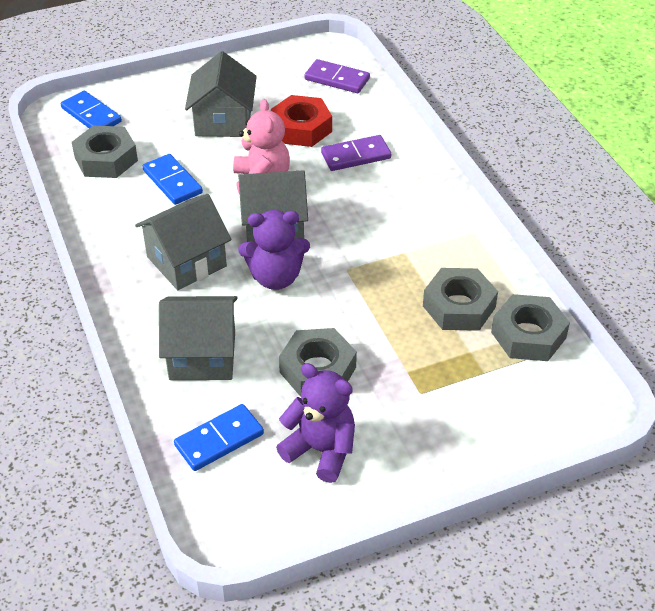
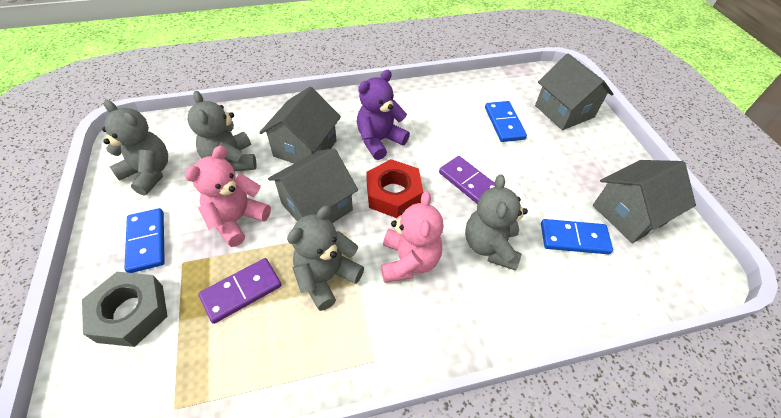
grey nut: [72,125,138,178] [279,328,357,397] [423,268,498,331] [491,294,570,361] = 4 -> [82,272,168,347] = 1
grey teddy bear: none = 0 -> [102,100,168,196] [188,91,257,171] [287,206,364,311] [465,174,528,270] = 4
pink teddy bear: [233,99,290,195] = 1 -> [185,146,271,247] [381,191,444,283] = 2
purple teddy bear: [238,210,310,290] [276,363,355,483] = 2 -> [357,70,410,160] = 1

